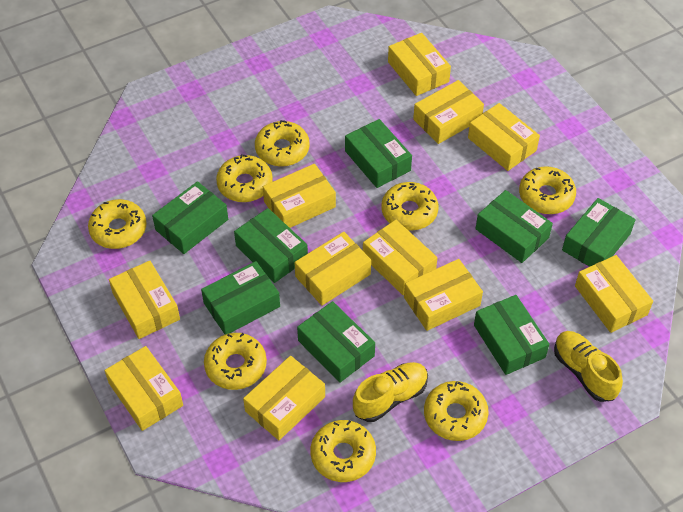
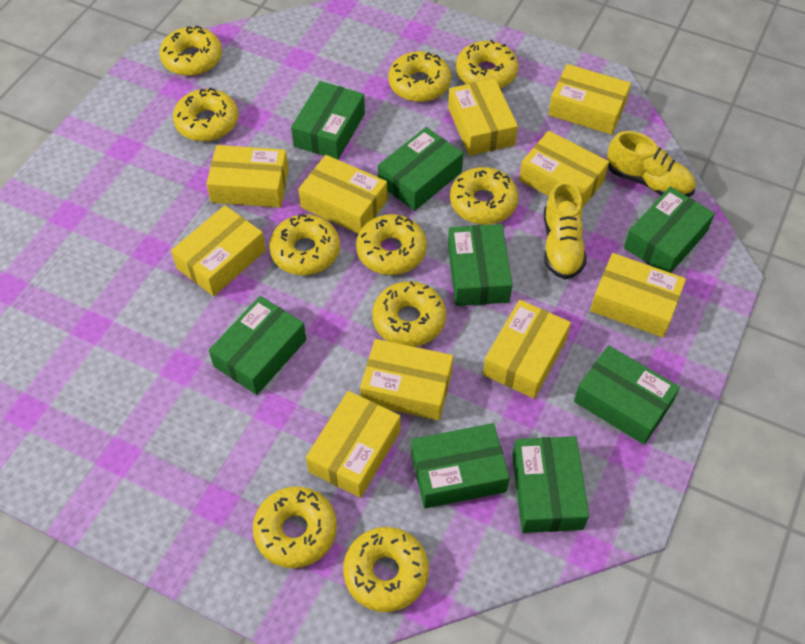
yellow box: [105,346,183,431] [109,261,180,339] [243,356,325,440] [263,164,336,228] [294,232,371,306] [363,220,438,295] [388,33,451,96] [404,259,483,331] [413,80,484,144] [468,103,540,171] [575,255,653,333] = 11 -> [171,205,266,296] [206,145,289,208] [298,155,387,234] [306,391,401,498] [360,339,453,421] [448,78,518,156] [483,300,571,399] [519,131,609,208] [548,64,631,135] [590,253,686,338] = 10
yellow donut: [88,199,147,249] [204,333,267,390] [216,154,273,202] [255,120,310,167] [310,420,376,482] [382,182,438,231] [424,381,489,441] [519,166,576,214] = 8 -> [160,25,222,76] [173,88,238,142] [253,486,337,568] [269,214,340,275] [343,527,429,612] [356,214,427,275] [372,281,446,347] [388,51,451,102] [450,167,518,225] [456,40,518,89] = 10

